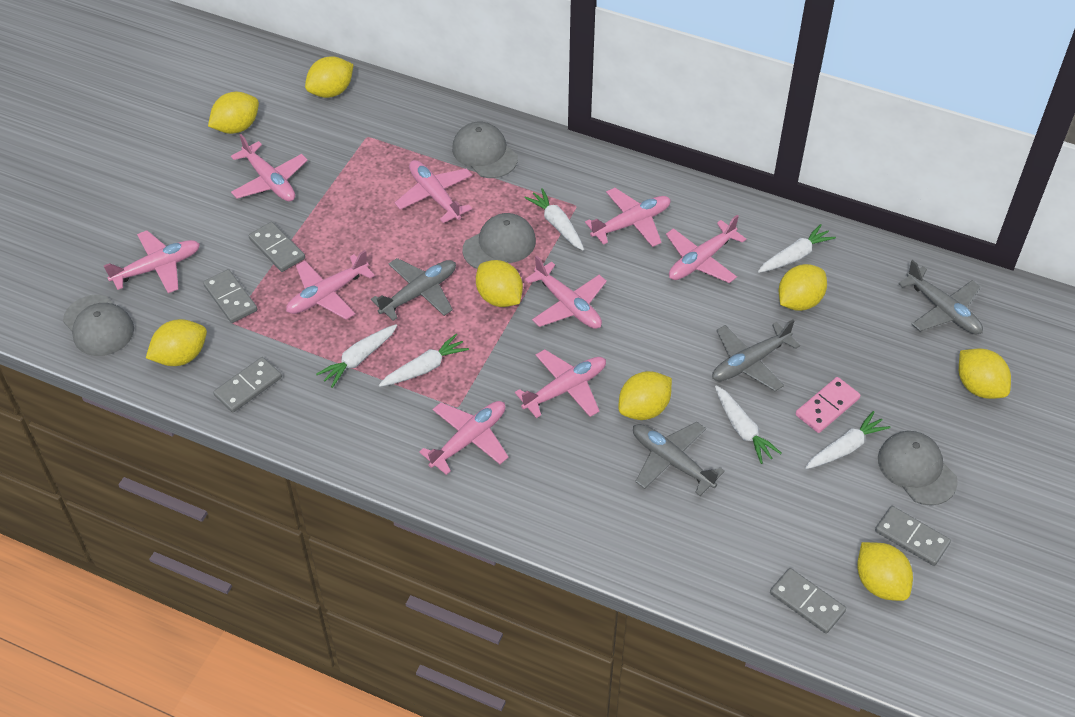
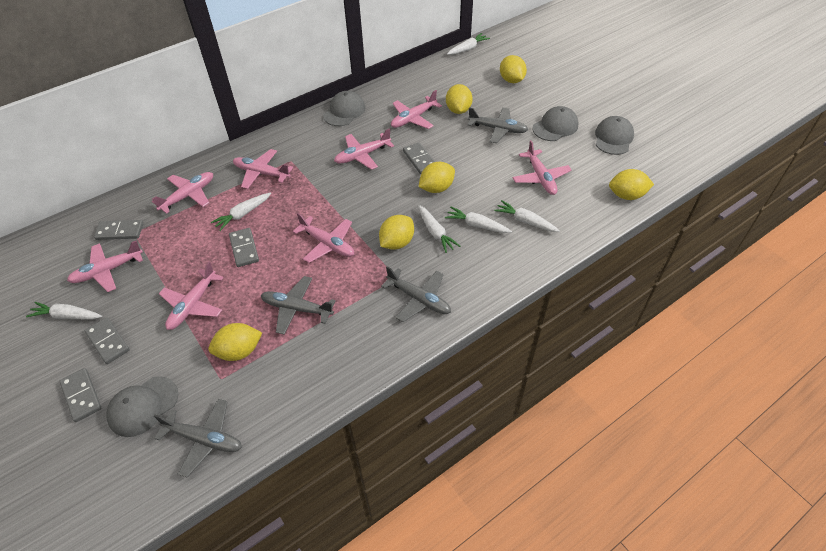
pink domino: [796,377,861,433] = 1 -> none = 0
pink plane: [104,230,200,293] [231,134,308,201] [286,250,375,320] [395,160,472,223] [419,401,509,475] [515,349,606,418] [525,256,607,329] [585,188,671,247] [666,215,746,283] = 9 -> [67,240,143,292] [152,172,213,214] [159,262,224,330] [233,149,293,189] [293,213,354,263] [334,128,394,170] [391,90,442,129] [513,140,572,195] = 8
yellow lemon: [146,319,207,366] [208,92,259,134] [305,56,354,98] [476,260,523,307] [618,371,672,420] [779,264,827,311] [857,542,913,601] [959,348,1011,399] = 8 -> [208,323,262,361] [379,215,414,250] [418,162,455,193] [446,84,473,114] [500,55,527,83] [609,169,654,200] = 6

